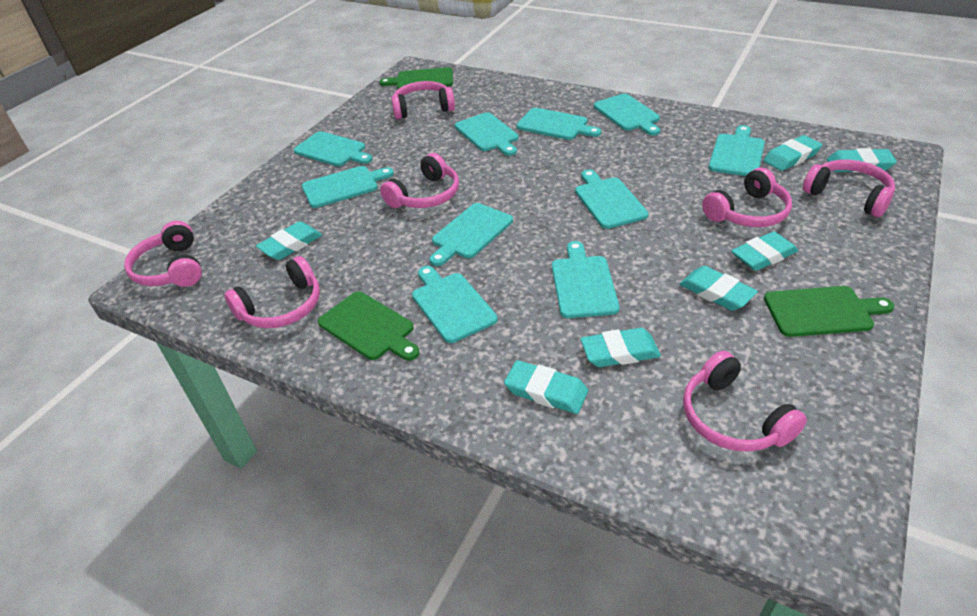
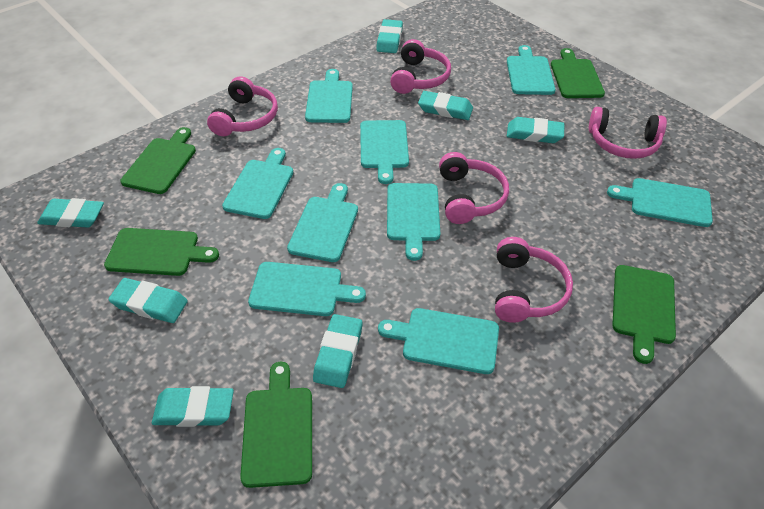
green cutting board: [318,291,420,361] [379,67,453,89] [764,286,894,337] = 3 -> [104,228,219,276] [120,127,196,194] [240,362,312,488] [551,48,605,98] [612,265,676,364] = 5
pink headphones: [124,221,202,287] [224,256,320,328] [380,153,459,208] [391,81,455,119] [683,351,807,452] [702,167,792,227] [803,160,895,217] = 7 -> [207,76,278,136] [390,39,451,94] [439,152,509,224] [495,237,573,323] [589,107,667,159] = 5
turquoise cutting board: [294,131,373,166] [302,166,394,208] [412,266,498,343] [430,203,513,266] [455,112,519,156] [516,108,601,140] [552,241,619,318] [575,170,648,229] [594,94,660,136] [709,125,765,176] = 10 -> [222,148,293,219] [248,262,366,316] [287,183,358,262] [305,69,353,123] [360,120,409,184] [378,308,499,374] [387,183,440,261] [507,45,556,95] [607,178,713,227] = 9

